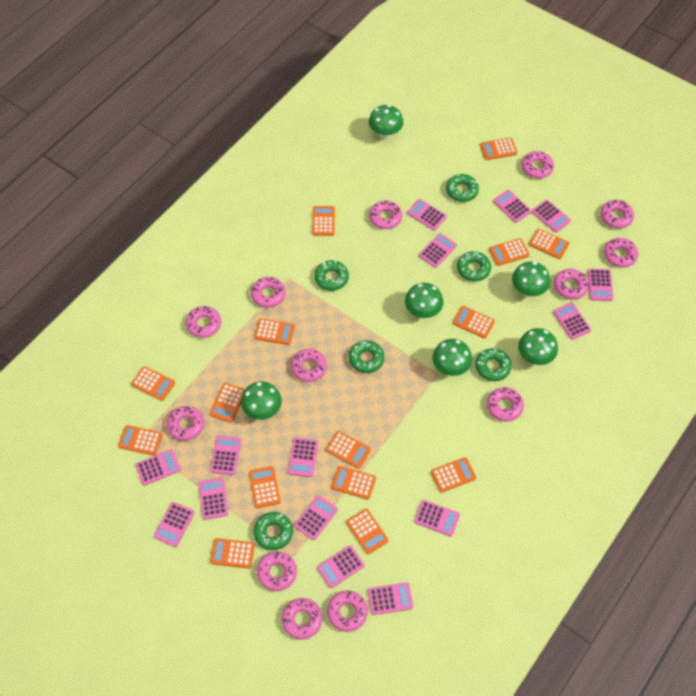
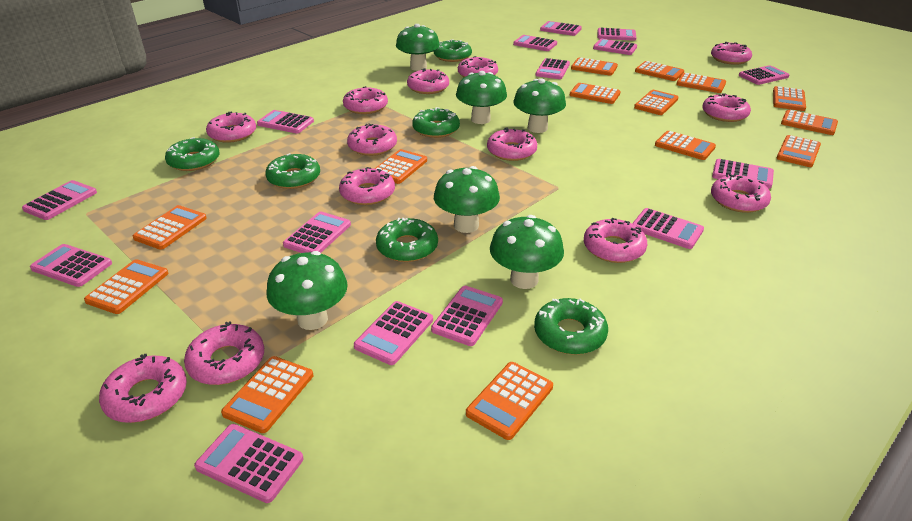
orange calculator: [118,425,163,456] [131,366,175,401] [210,383,245,423] [210,538,255,569] [249,466,281,508] [254,318,295,345] [312,206,335,236] [326,431,371,468] [331,466,376,500] [346,509,388,554] [431,457,476,493] [453,306,495,338] [480,138,517,160] [489,238,529,266] [529,229,569,259] = 15 -> [84,259,168,314] [133,205,207,250] [221,356,313,433] [374,149,427,184] [466,362,553,440] [570,83,621,104] [571,57,618,76] [634,90,678,115] [635,61,684,81] [655,131,716,160] [676,73,726,93] [773,86,806,111] [777,135,821,167] [781,110,838,135] = 14

